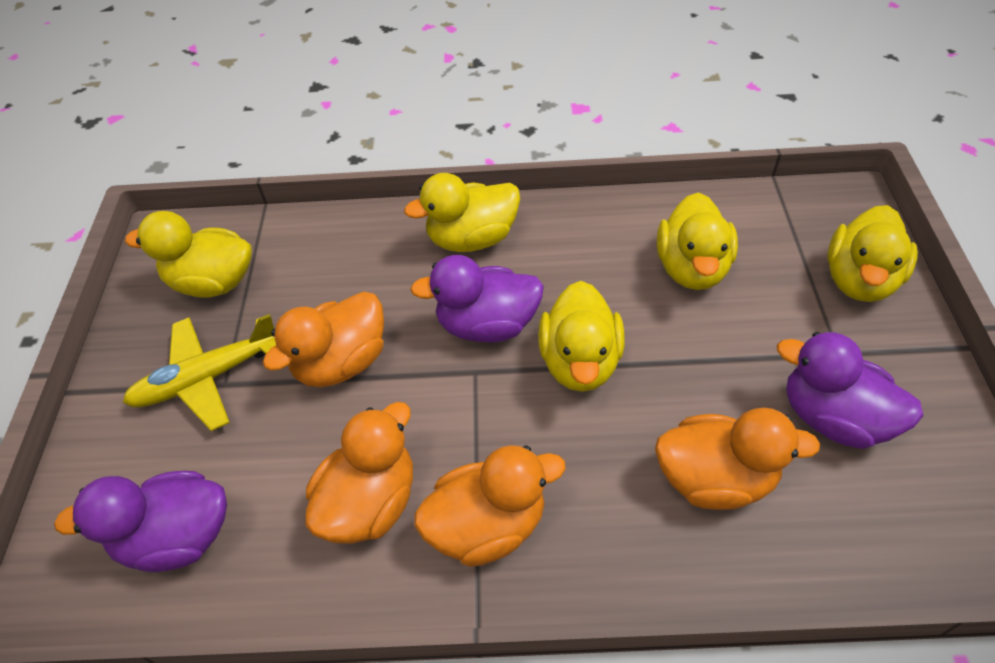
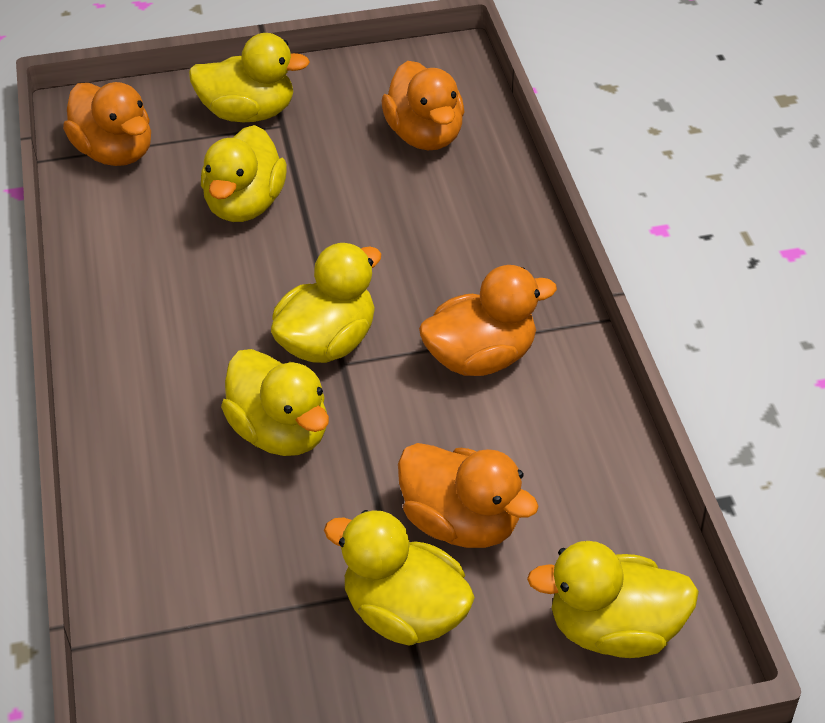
purple duck: [54,471,227,572] [410,255,544,342] [777,332,923,449] = 3 -> none = 0
yellow duck: [125,211,252,298] [404,173,520,252] [538,281,625,392] [657,192,738,290] [827,205,918,302] = 5 -> [189,33,310,122] [201,125,287,222] [221,349,329,456] [271,243,381,363] [324,510,475,646] [527,541,699,658] = 6
yellow plane: [123,314,276,431] = 1 -> none = 0

